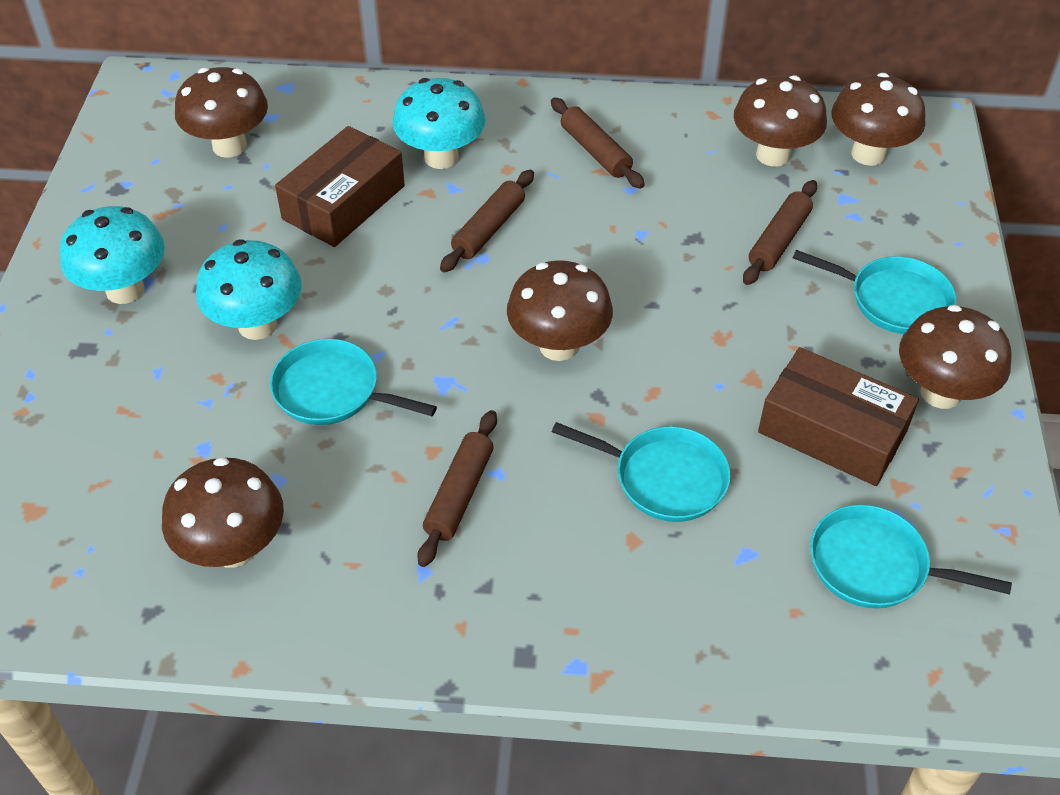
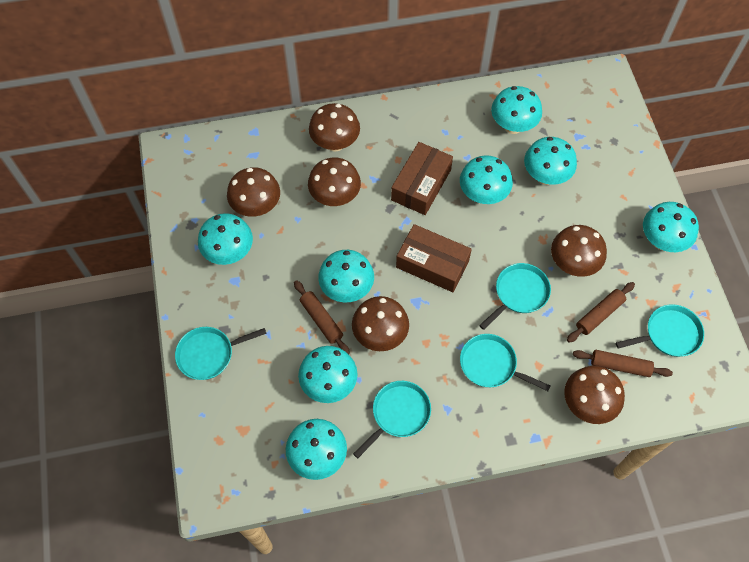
brown rolling pin: [417,410,497,567] [440,170,534,272] [551,97,645,189] [743,180,817,285] = 4 -> [294,280,350,354] [567,282,635,343] [573,350,673,377] = 3
turquoise mushroom: [60,206,165,304] [196,239,302,340] [392,78,486,169] = 3 -> [198,213,253,265] [286,419,347,480] [298,346,358,403] [318,250,374,302] [460,155,513,204] [491,86,542,134] [524,137,577,185] [643,202,699,252] = 8
turquoise pan: [270,339,437,425] [552,422,731,522] [793,250,956,334] [810,504,1012,608] = 4 -> [175,327,266,380] [353,381,431,458] [460,334,551,391] [479,263,551,330] [616,304,704,357] = 5

